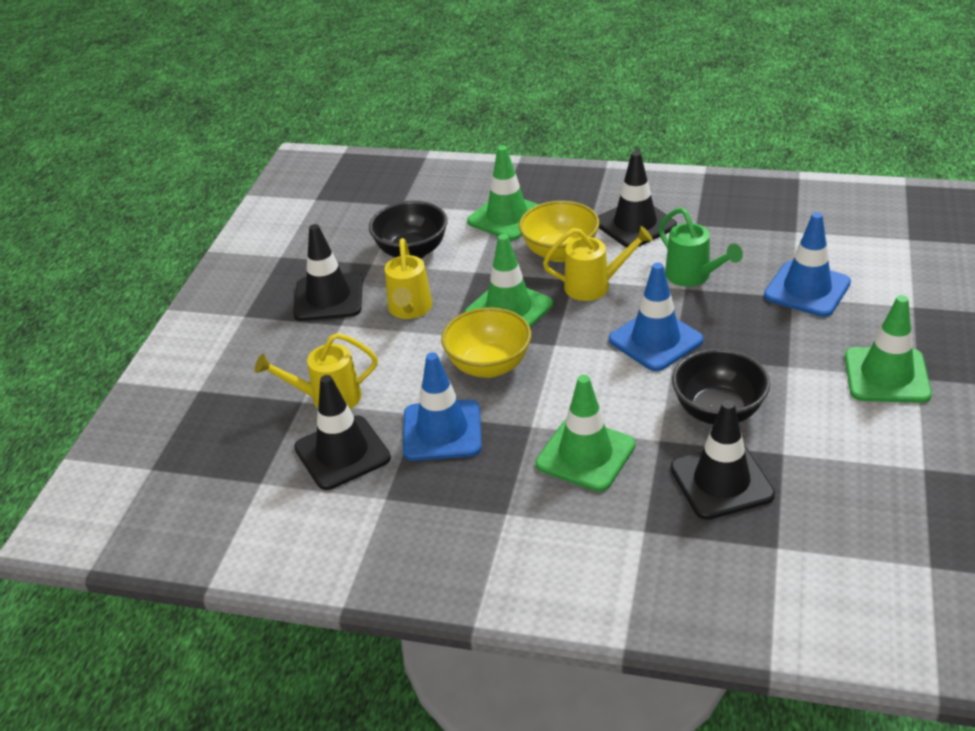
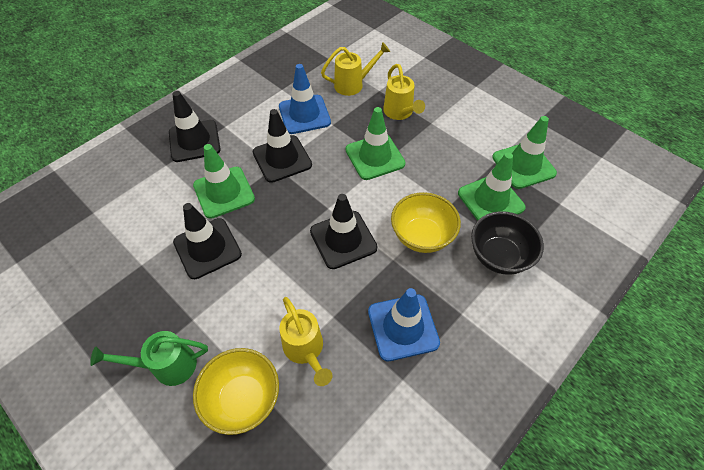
black bowl: [369,201,448,258] [672,349,770,425] = 2 -> [471,211,544,275] = 1
blue traffic cone: [403,352,482,461] [609,262,704,371] [764,212,851,317] = 3 -> [279,64,331,134] [368,288,440,361] = 2

